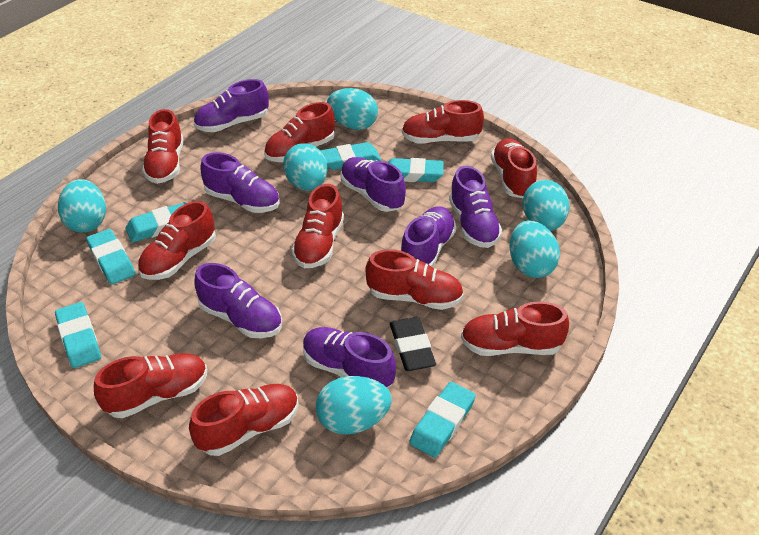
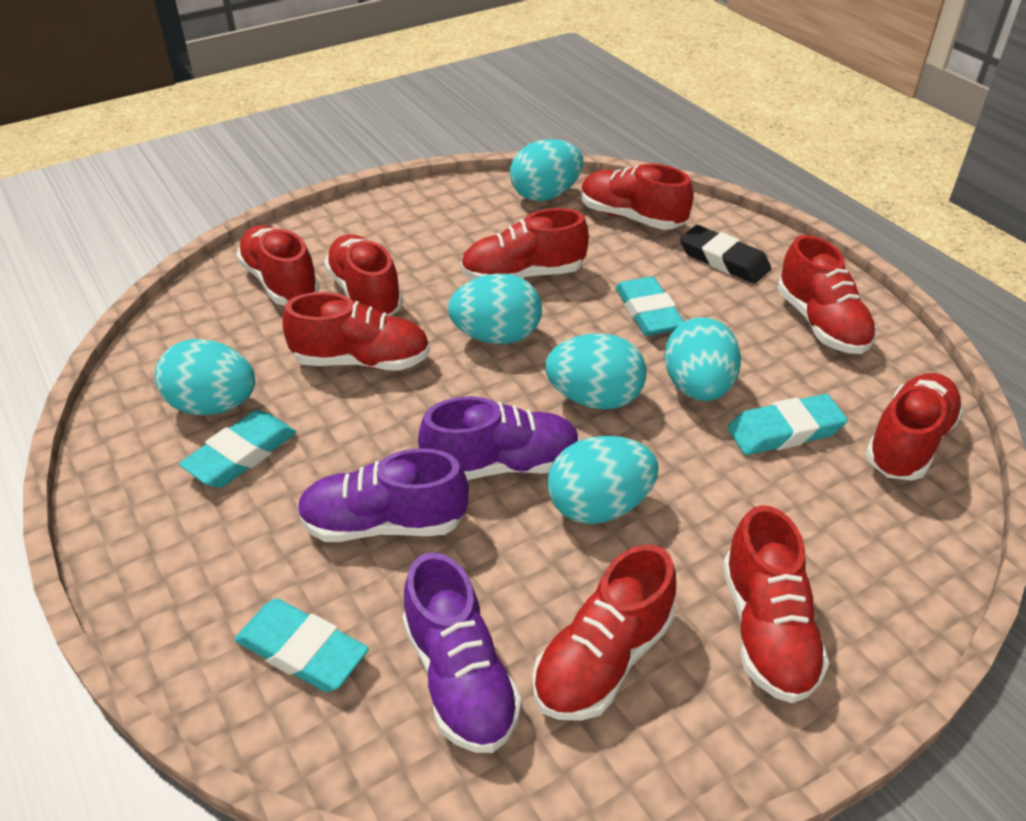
purple shoe: [194,79,269,132] [194,263,282,338] [200,152,280,213] [303,327,396,388] [340,157,406,212] [401,206,456,268] [449,166,502,248] = 7 -> [297,448,469,542] [403,552,522,753] [418,396,580,480] = 3
red shoe: [94,353,207,418] [138,201,216,280] [142,109,184,184] [189,384,299,456] [264,102,335,162] [292,184,344,268] [366,249,464,310] [402,100,484,143] [461,301,569,356] [491,138,537,198] = 10 -> [236,225,320,306] [282,292,430,371] [324,234,403,316] [461,208,589,280] [532,545,676,721] [581,164,693,230] [723,505,829,703] [778,235,877,354] [865,373,964,481] = 9
turquoise eraser: [55,302,101,368] [86,229,135,285] [126,202,187,243] [320,142,382,170] [388,158,444,182] [409,382,476,458] = 6 -> [179,410,297,488] [234,599,369,692] [615,277,684,336] [727,394,848,455] = 4

